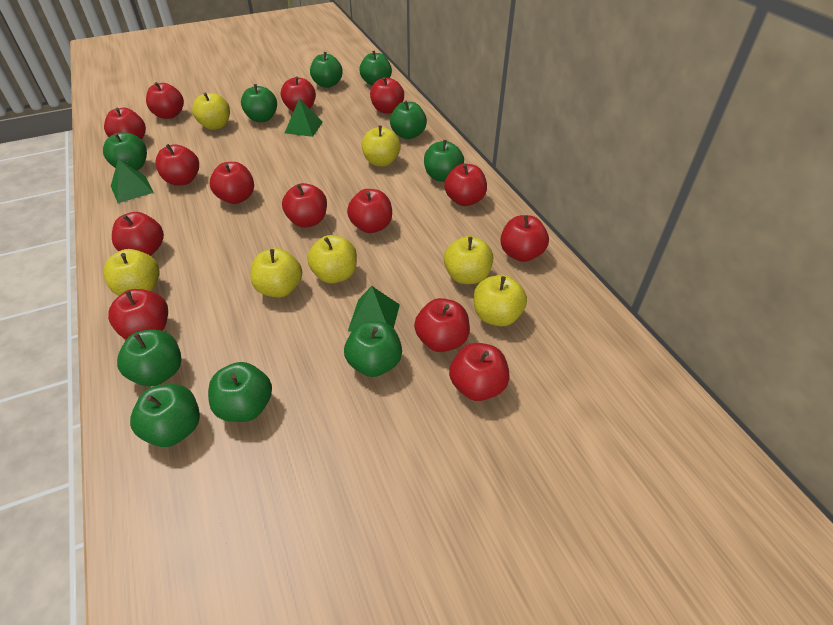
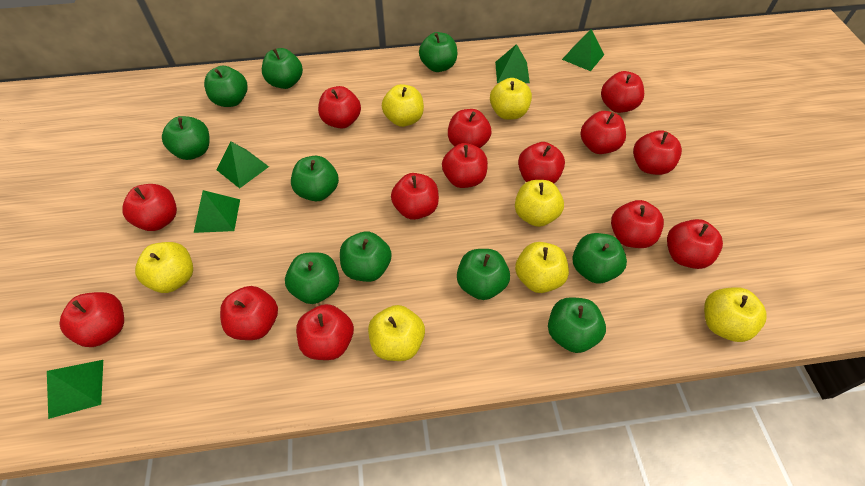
green pyramid: [111,159,154,203] [285,99,323,137] [348,286,400,332] = 3 -> [47,360,103,419] [194,190,240,233] [216,142,269,188] [495,44,530,83] [562,29,604,71] = 5

